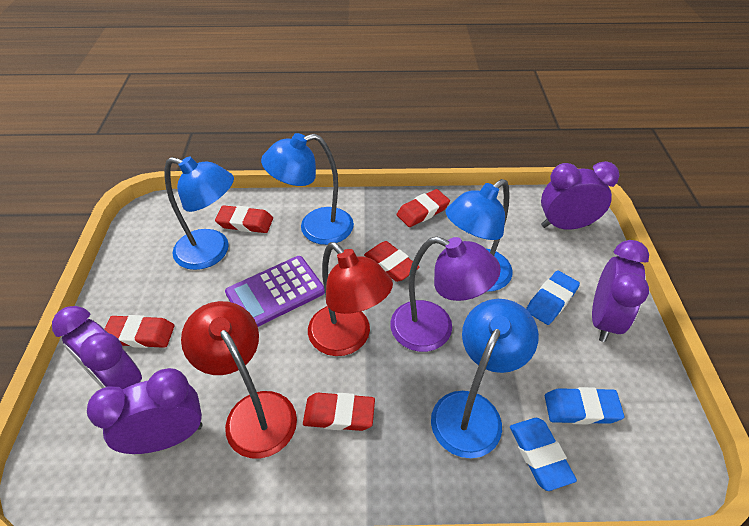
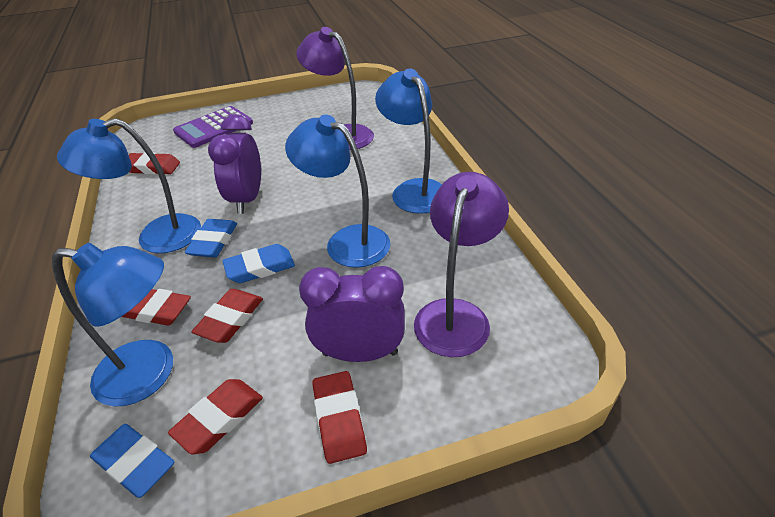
purple clock: [52,306,142,390] [87,368,202,454] [541,161,619,230] [592,240,649,342] = 4 -> [208,114,261,214] [299,266,405,362] = 2
purple lamp: [390,237,501,352] = 1 -> [296,27,374,150] [414,172,509,357] = 2
red lamp: [181,301,297,459] [308,242,393,356] = 2 -> none = 0

